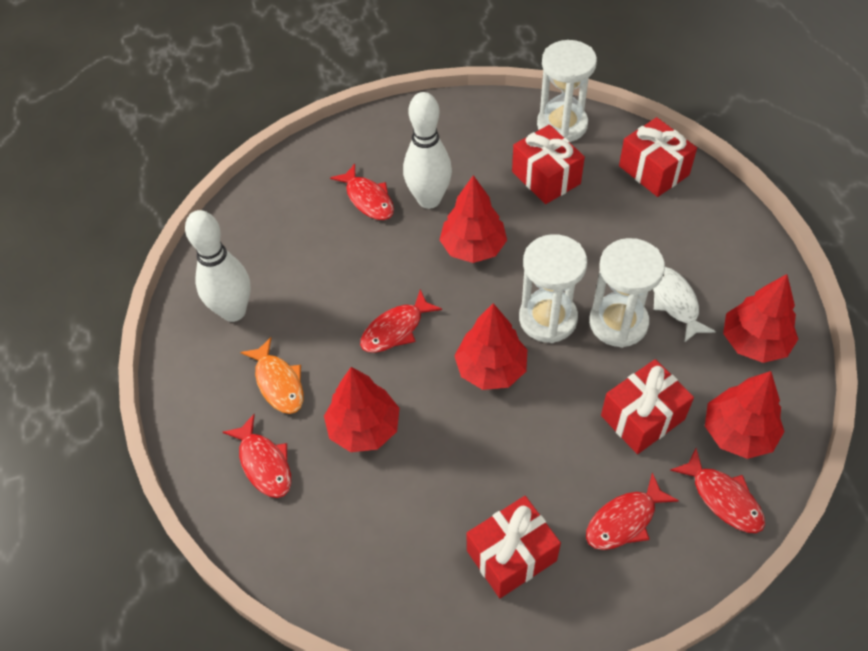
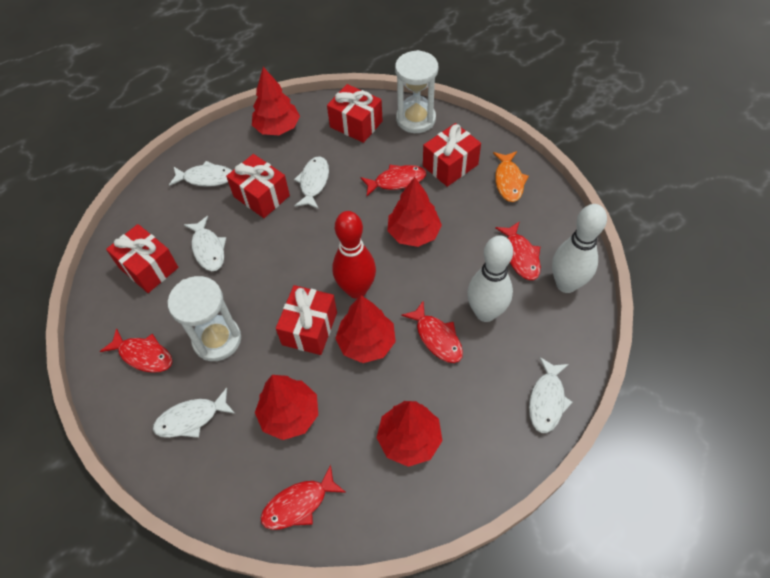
red bowling pin: none = 0 -> [332,211,376,299] = 1
red gift: [467,496,561,598] [512,125,585,204] [601,359,694,454] [619,117,697,197] = 4 -> [106,224,178,293] [226,154,290,218] [276,285,337,355] [327,84,383,143] [423,123,481,187] = 5
white fish: [653,267,716,343] = 1 -> [153,388,235,438] [169,161,232,187] [184,216,226,271] [294,156,329,209] [529,357,573,433] = 5
white hourglass: [519,234,587,343] [537,40,597,142] [589,238,665,348] = 3 -> [168,276,241,361] [395,50,438,133] = 2

